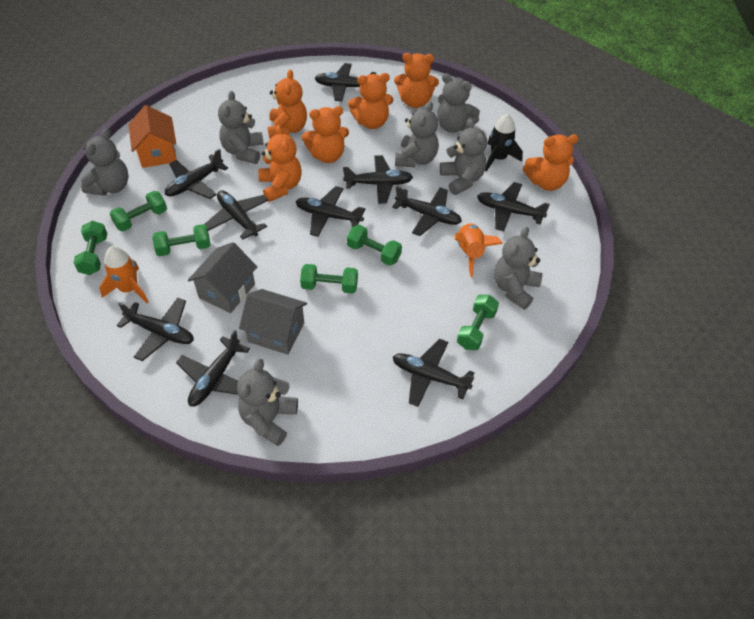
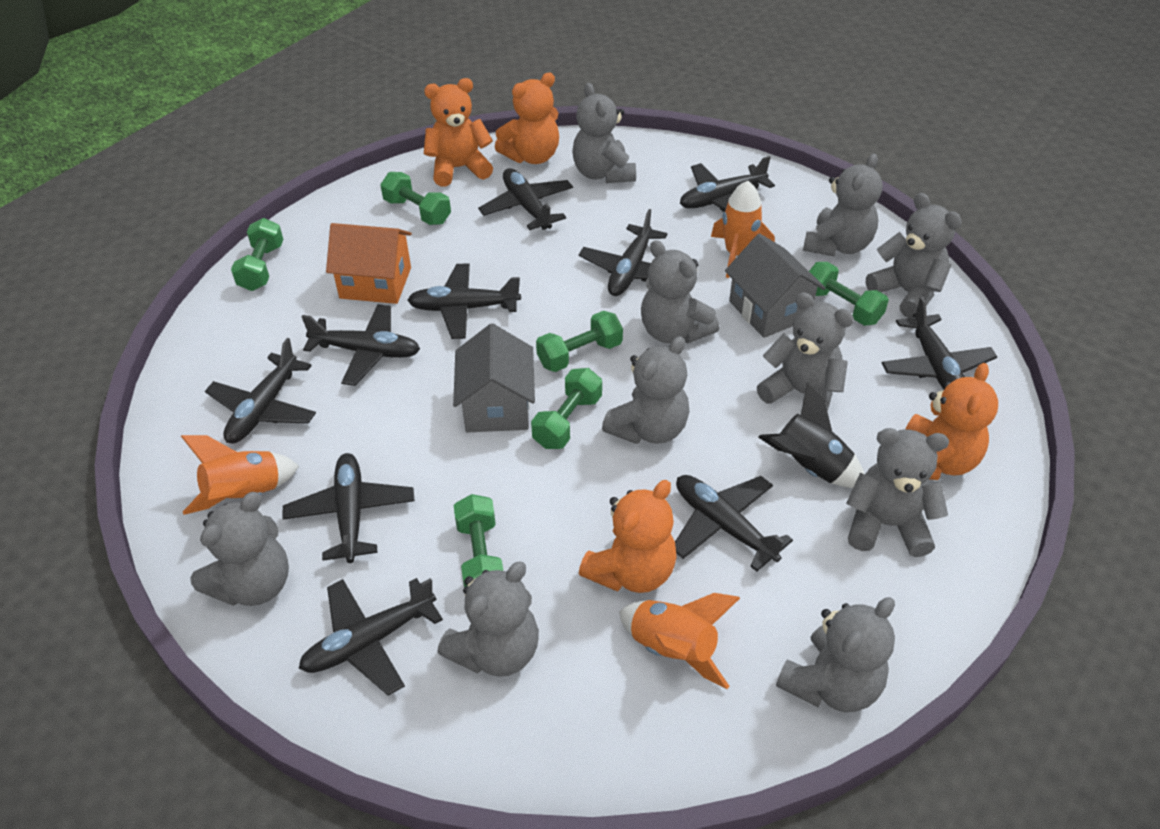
grey teddy bear: [81,129,129,196] [218,91,264,164] [237,358,298,446] [395,101,439,167] [437,73,480,133] [440,119,487,195] [494,227,543,310] = 7 -> [190,492,289,606] [437,562,539,677] [572,83,636,183] [602,336,690,444] [641,240,719,343] [757,292,854,411] [776,597,895,712] [803,153,883,257] [846,428,949,557] [866,193,962,318] = 10
orange rocket: [99,246,148,303] [454,223,503,277] = 2 -> [181,435,299,515] [619,593,740,689] [711,181,775,278] = 3
orange teddy bear: [258,125,302,202] [267,69,307,138] [301,106,349,163] [348,73,393,129] [394,53,439,108] [523,134,579,191] = 6 -> [424,78,493,187] [495,73,559,164] [579,480,677,593] [905,363,998,480] = 4

